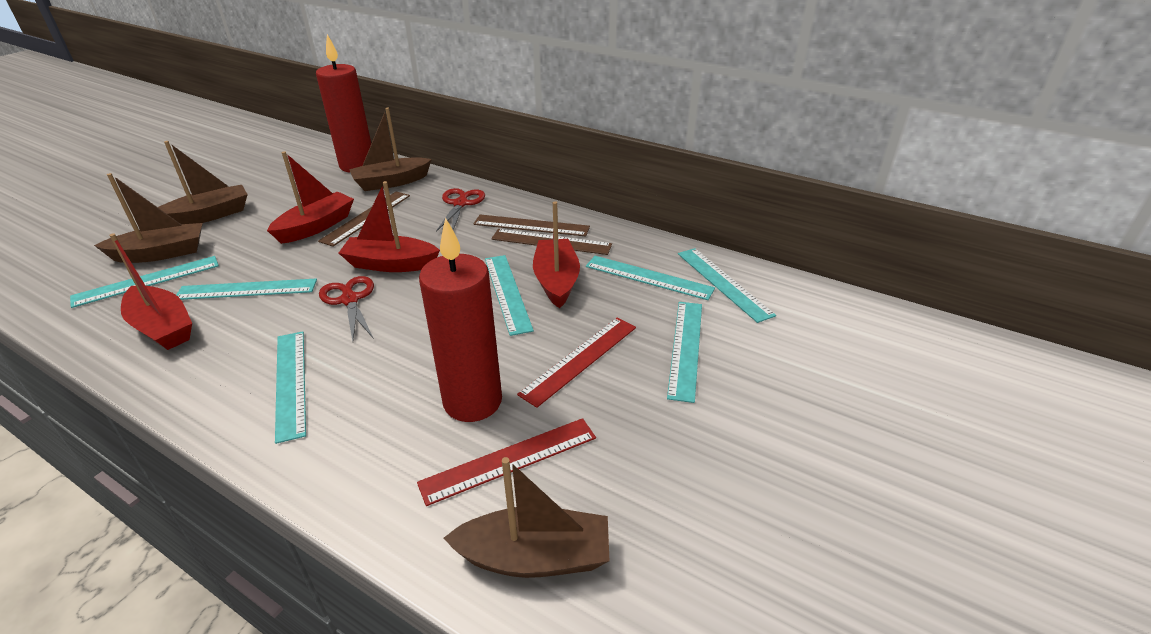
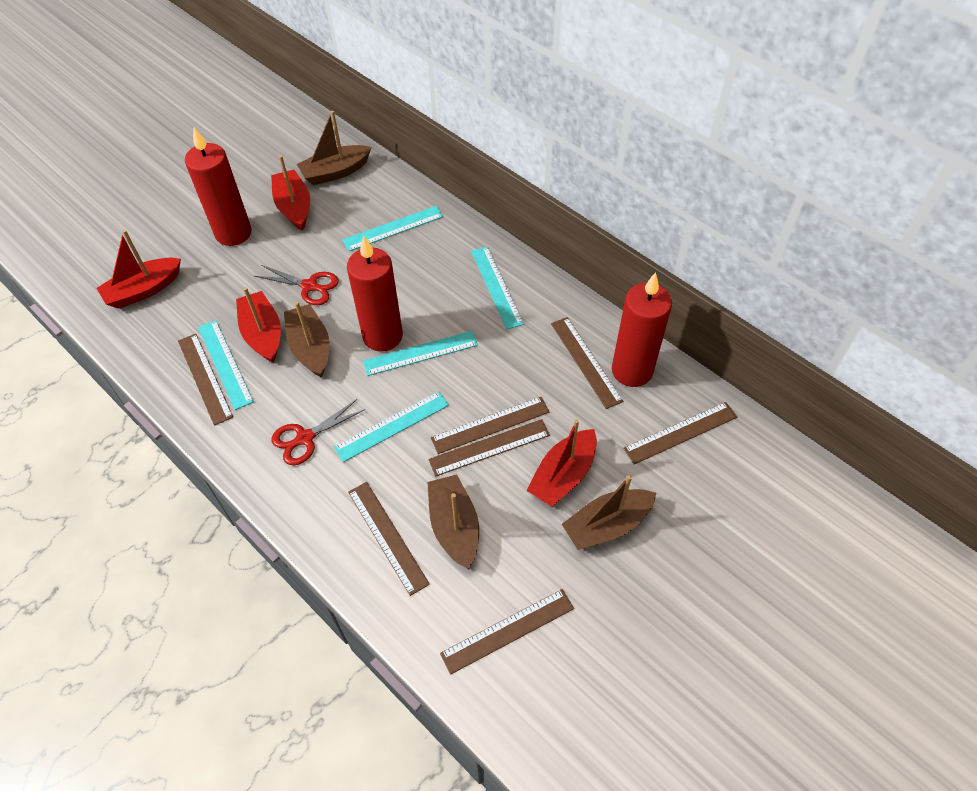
brown ruler: [318,191,410,246] [474,215,590,236] [491,229,612,255] = 3 -> [178,334,233,426] [348,482,430,596] [428,419,550,477] [431,397,550,454] [440,589,574,675] [551,317,623,409] [623,402,737,464] = 7
red candle: [316,34,371,172] [419,218,502,422] = 2 -> [185,127,252,246] [347,235,403,352] [612,272,672,387] = 3
red ruler: [417,418,596,506] [517,318,636,408] = 2 -> none = 0
turquoise ruler: [70,256,219,308] [176,279,317,300] [275,331,306,444] [485,255,534,336] [586,256,715,300] [667,302,702,403] [678,248,776,323] = 7 -> [198,320,254,410] [334,391,449,462] [343,206,443,251] [363,331,478,376] [471,246,524,329] = 5

